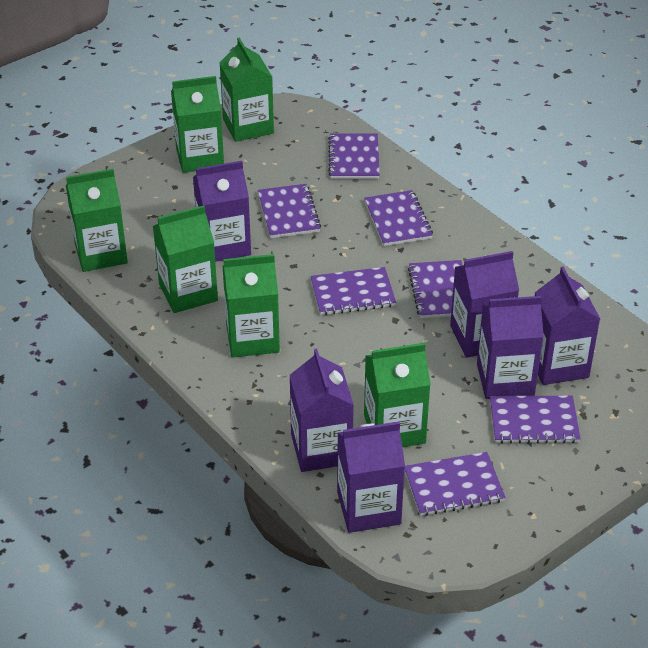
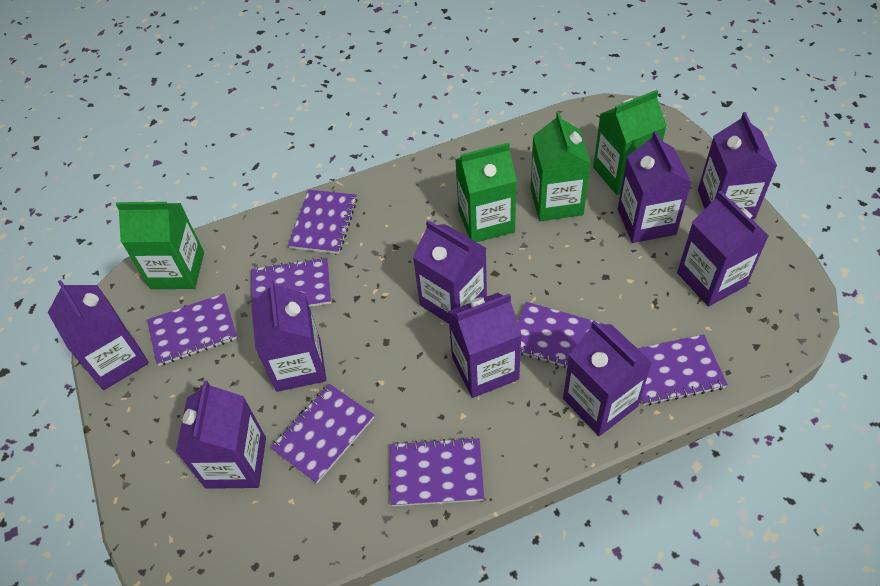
green carton: [66,169,128,272] [153,205,218,313] [171,76,224,173] [220,37,274,142] [223,254,280,358] [364,343,431,447] = 6 -> [116,200,204,289] [455,143,517,242] [531,111,591,221] [593,90,667,195] = 4
purple carton: [193,161,251,262] [290,349,354,472] [337,422,405,533] [450,251,519,358] [477,296,544,399] [535,266,600,385] = 6 -> [48,280,149,390] [176,381,266,489] [251,280,326,392] [413,220,487,324] [448,293,522,398] [563,320,652,436] [618,131,692,243] [677,191,769,307] [698,112,777,219] = 9

